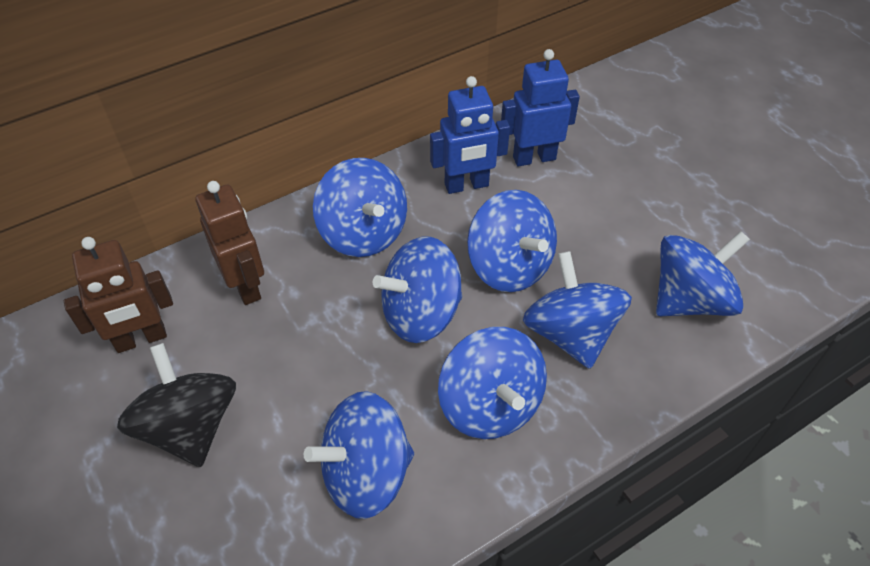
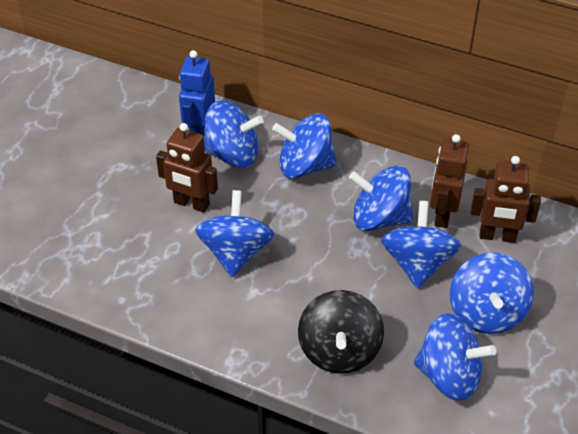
blue robot: [430,76,510,194] [501,49,580,166] = 2 -> [179,50,215,136] = 1
brown robot: [64,237,173,353] [195,181,264,305] = 2 -> [156,123,218,213] [430,134,469,228] [470,156,541,243] = 3

